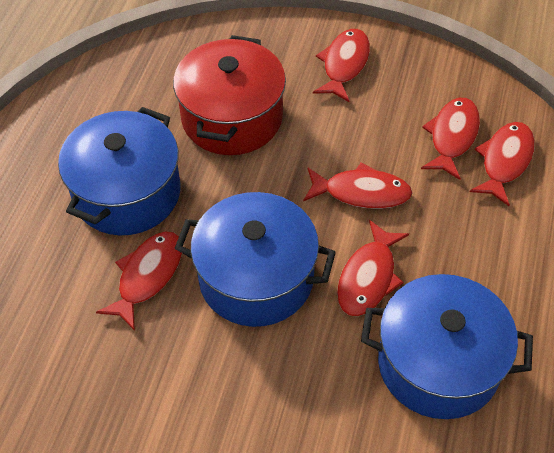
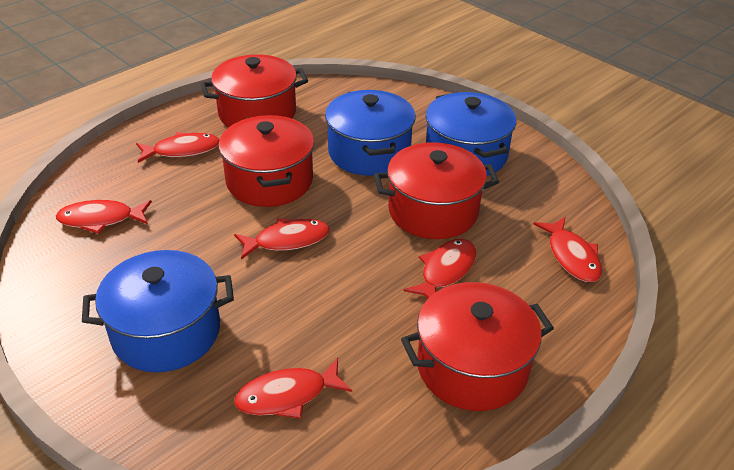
red pot: [173,35,286,155] = 1 -> [201,55,308,127] [218,115,314,207] [374,142,499,239] [401,282,554,411] = 4

